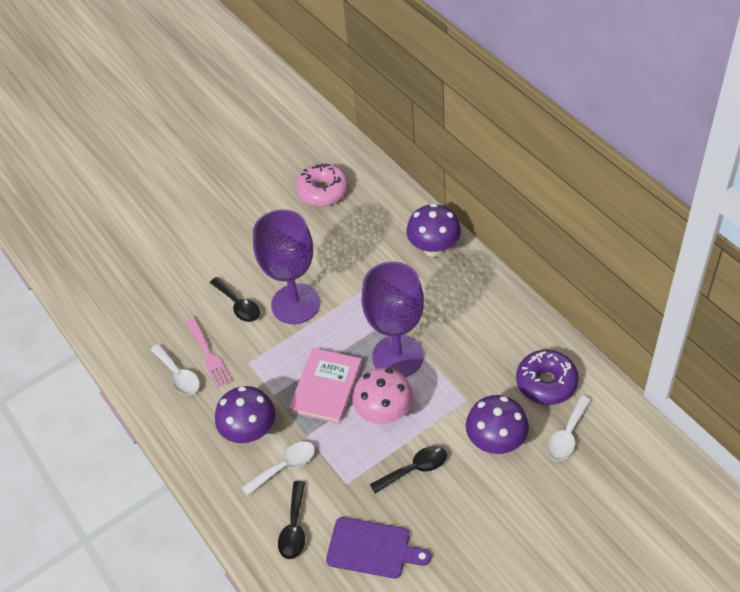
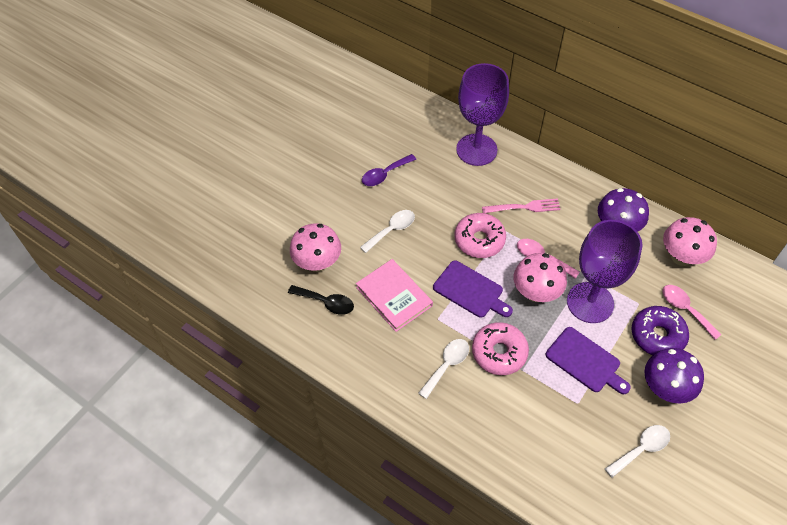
black spoon: [210,277,260,322] [278,481,305,559] [370,446,447,494] = 3 -> [288,285,354,315] = 1
pink donut: [296,163,348,206] = 1 -> [455,213,506,258] [472,322,529,375] = 2
pink mushroom: [352,367,413,424] = 1 -> [290,223,341,272] [514,253,567,302] [663,217,717,266] = 3
pink spoon: none = 0 -> [517,239,580,279] [662,285,722,340] = 2
purple cutting board: [326,517,431,578] = 1 -> [433,261,513,318] [546,327,631,394] = 2
purple mushroom: [215,386,275,443] [406,203,461,257] [466,395,529,454] = 3 -> [598,188,649,232] [644,348,704,404] = 2
purple spoon: none = 0 -> [362,154,416,186] = 1

